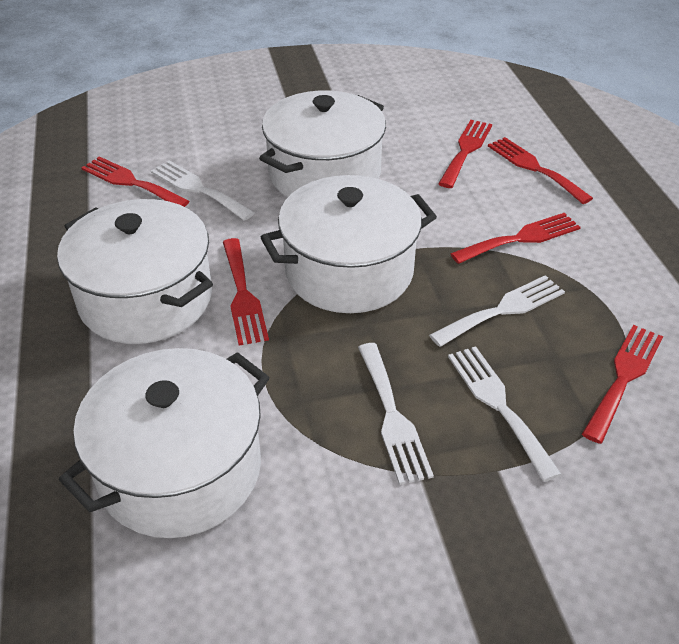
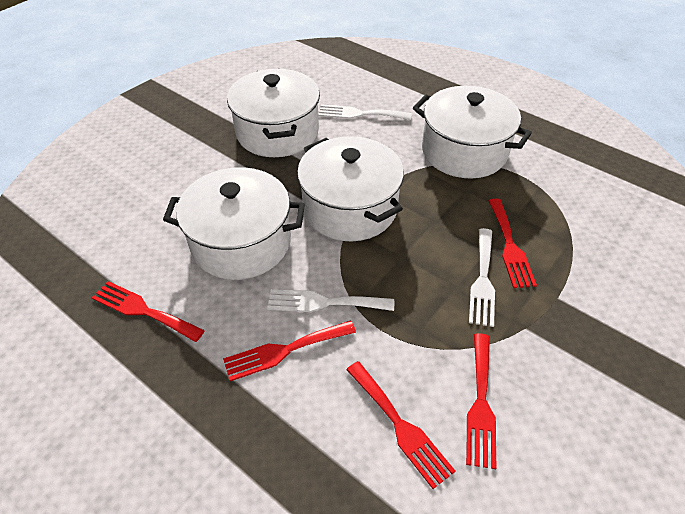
red fork: [81,156,189,207] [223,238,269,345] [438,120,492,188] [450,213,581,264] [488,137,593,204] [582,325,663,444] = 6 -> [92,281,205,342] [223,321,356,381] [346,361,455,489] [466,333,497,469] [488,199,537,288] = 5
white fork: [151,160,255,221] [358,343,434,485] [429,275,565,347] [448,346,561,482] = 4 -> [267,289,394,312] [318,104,412,120] [469,228,495,327] = 3

